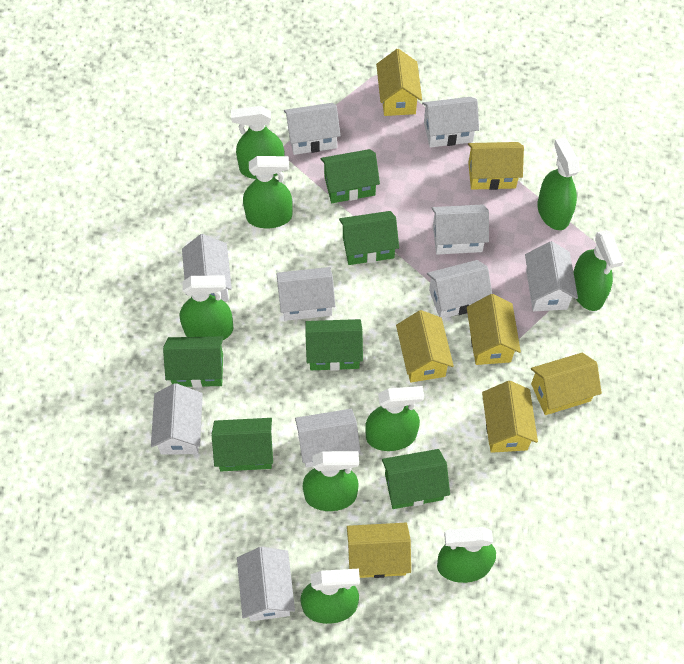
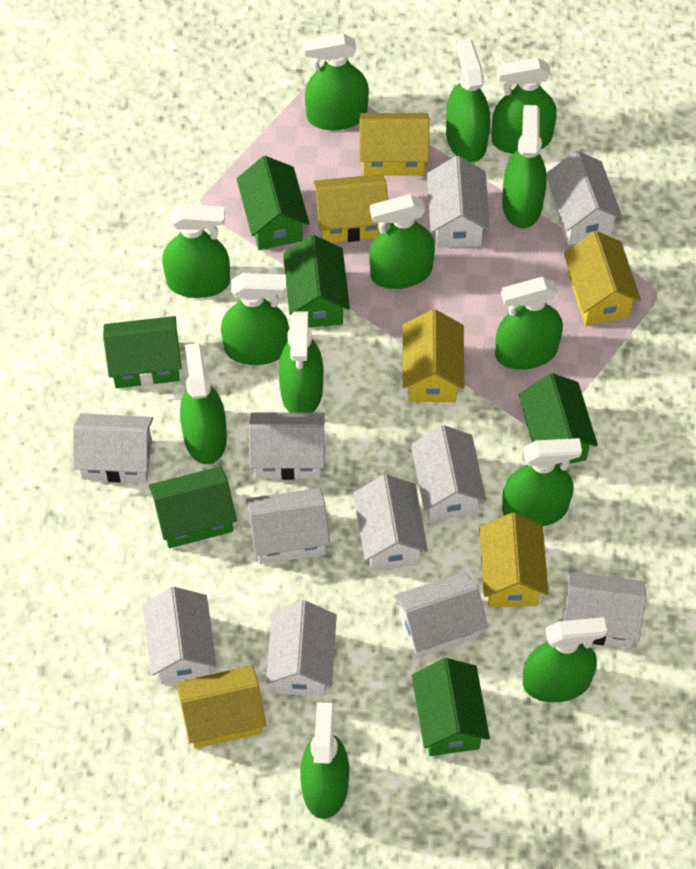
green spray bottle: [180,275,234,340] [231,106,285,179] [243,156,293,228] [300,569,360,624] [302,451,359,511] [365,386,424,451] [437,527,496,583] [537,137,580,230] [573,230,623,311] = 9 -> [162,204,230,298] [180,343,227,464] [221,273,289,365] [279,311,324,412] [300,702,349,819] [304,33,369,130] [369,194,435,289] [446,39,490,162] [492,57,557,154] [495,277,563,370] [502,105,547,228] [502,438,582,526] [523,617,607,702] = 13
white house: [151,383,203,455] [182,234,232,301] [237,547,295,621] [276,267,335,321] [284,103,341,155] [295,409,361,468] [422,97,479,147] [427,260,492,319] [432,204,489,255] [525,241,578,311] = 10 -> [73,413,153,483] [143,587,216,684] [246,488,330,564] [249,412,325,480] [266,600,337,696] [353,474,428,571] [394,572,488,659] [411,425,486,522] [427,156,490,248] [546,151,623,245] [564,571,646,648] = 11
yellow house: [347,523,411,578] [376,49,422,116] [396,310,454,382] [467,294,521,365] [468,142,524,190] [482,381,538,453] [531,353,602,415] = 7 -> [176,666,266,749] [313,174,389,243] [359,113,430,176] [403,309,464,402] [479,513,548,608] [564,231,641,326] = 6

